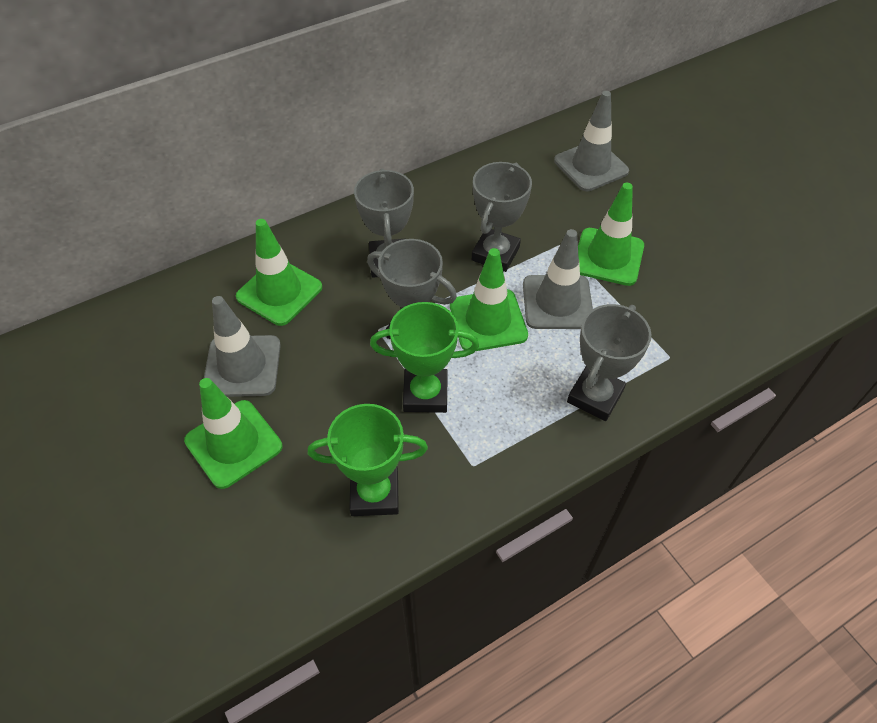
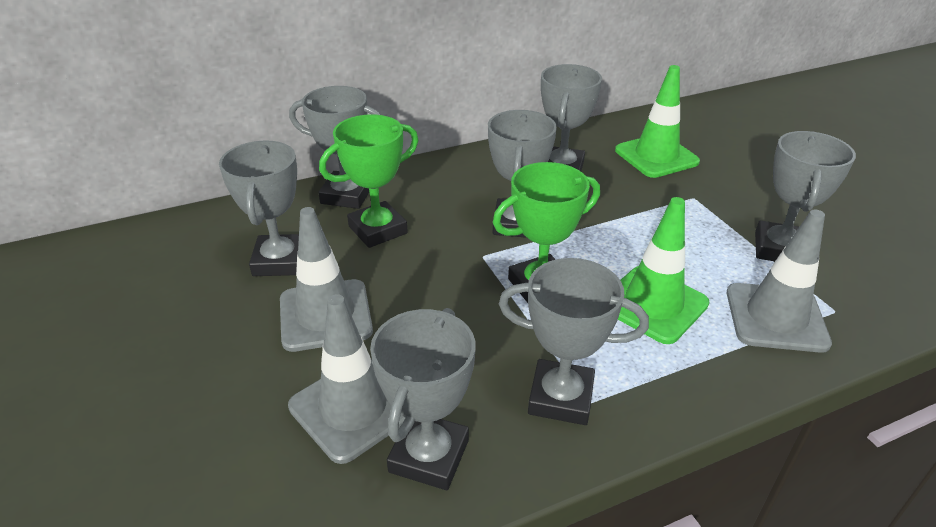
green traffic cone: [184,378,282,489] [236,219,322,326] [450,248,528,351] [578,183,644,286] = 4 -> [615,65,700,178] [618,197,709,344] = 2
grey trophy: [354,169,414,278] [367,239,457,340] [472,162,532,272] [567,304,651,421] = 4 -> [219,140,299,276] [289,86,381,209] [370,308,476,490] [488,110,557,238] [499,258,649,425] [541,64,602,171] [755,131,856,261] = 7

